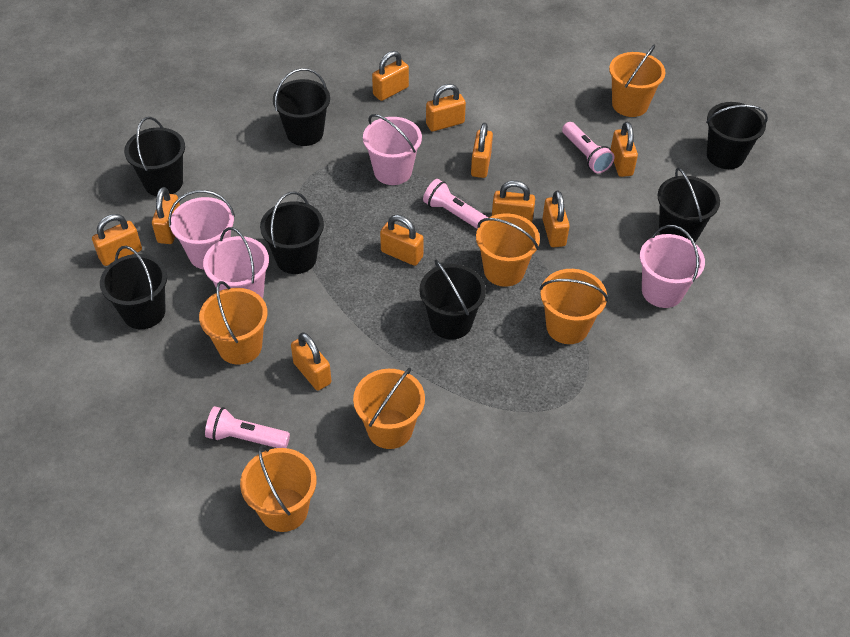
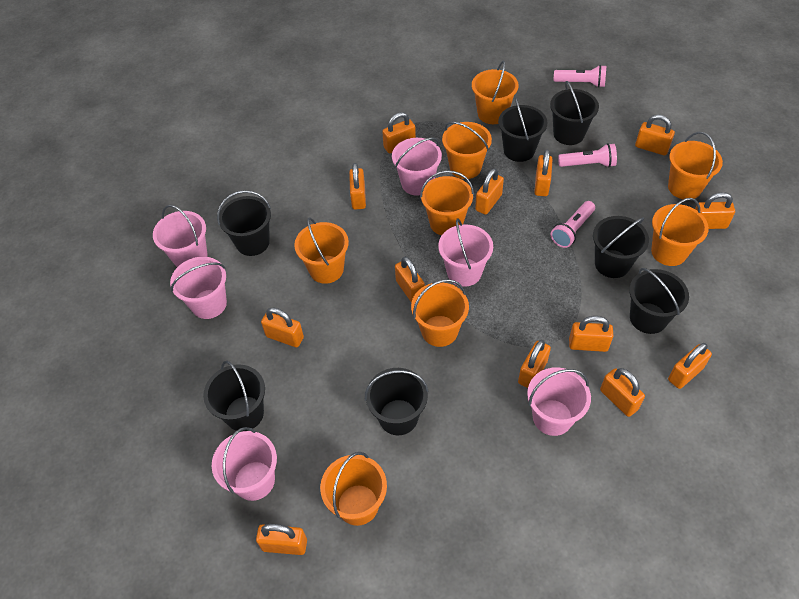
orange bucket: [199,281,268,365] [240,445,316,532] [353,368,425,449] [476,213,540,287] [539,269,608,344] [609,45,666,117] = 6 -> [294,217,349,284] [320,452,387,526] [411,279,469,347] [420,170,474,235] [442,122,492,179] [472,61,519,124] [651,198,709,266] [668,132,723,199] = 8
orange padlock: [92,214,142,266] [152,187,180,244] [291,332,331,391] [372,51,409,101] [380,215,424,266] [426,84,466,132] [471,123,493,178] [492,181,535,222] [542,190,570,247] [611,122,638,177] = 10 -> [256,524,307,555] [261,308,304,347] [349,163,366,210] [382,112,416,154] [395,257,425,303] [475,168,504,215] [518,340,551,388] [534,149,553,196] [569,316,613,352] [600,368,645,417] [635,115,675,156] [668,343,712,389] [695,192,735,229] = 13
pink bucket: [168,190,235,270] [203,227,269,298] [363,114,422,185] [640,225,705,308] = 4 -> [153,205,208,267] [170,257,227,319] [212,427,277,501] [392,137,442,196] [438,218,493,287] [527,367,591,436] = 6

